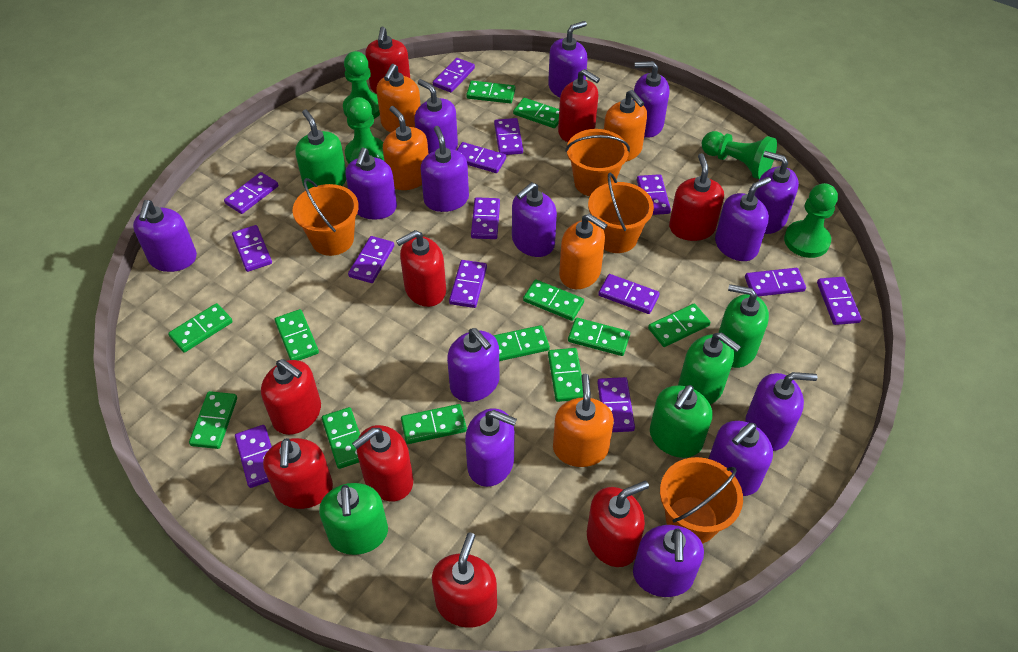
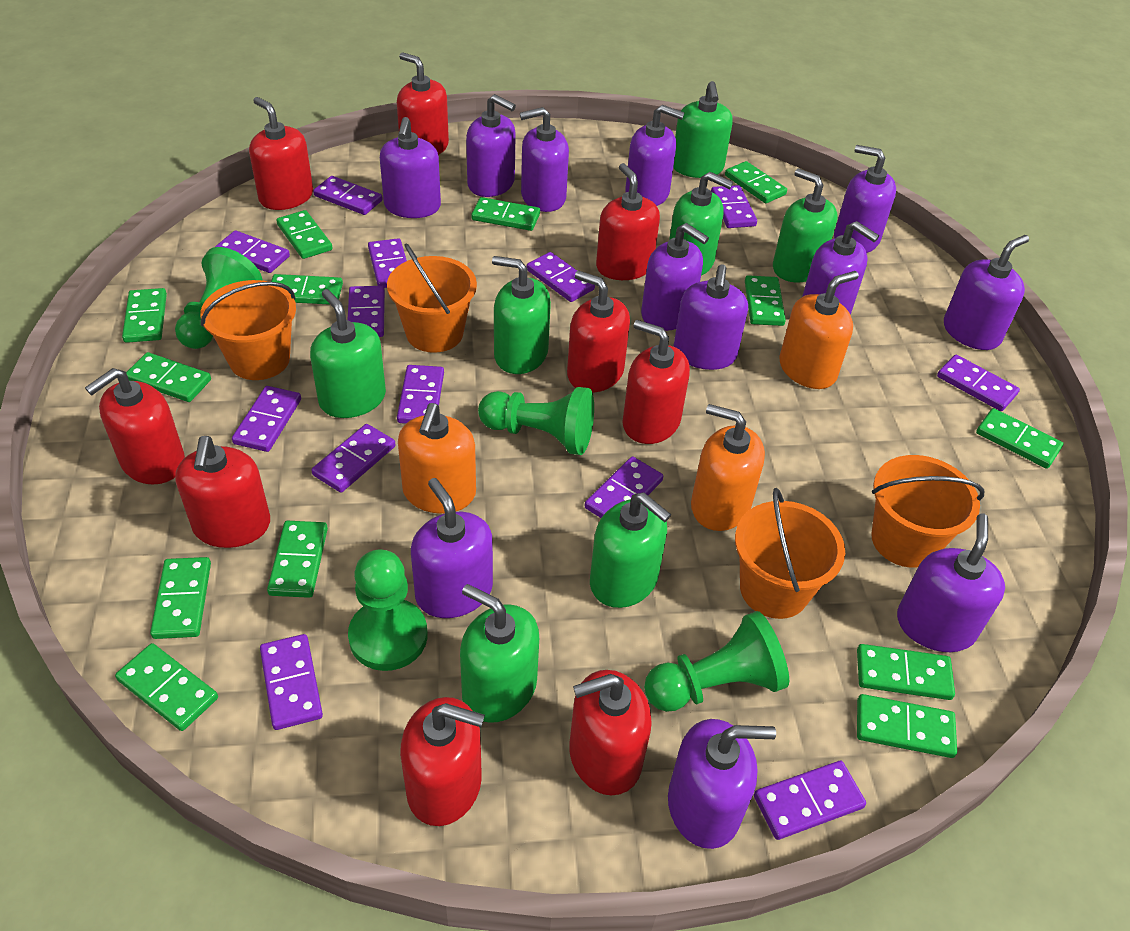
green domino: [168,303,233,353] [189,391,237,449] [275,309,319,361] [322,407,360,469] [401,404,467,444] [466,81,515,103] [493,325,550,361] [513,98,559,128] [523,279,584,321] [548,348,583,402] [568,318,630,356] [648,304,710,347] = 12 -> [115,643,218,731] [122,288,167,343] [126,352,211,402] [150,557,211,639] [267,521,328,598] [271,274,343,305] [276,210,332,259] [471,197,540,231] [725,161,787,203] [745,275,786,326] [857,644,955,700] [857,694,957,758] [976,408,1063,469] = 13
green soap dispenser: [295,110,346,189] [319,483,388,555] [650,385,712,458] [678,332,741,405] [718,284,769,368] = 5 -> [310,289,386,418] [460,584,539,723] [492,256,551,374] [590,492,671,608] [669,172,733,276] [673,81,733,178] [773,168,838,282] = 7
orange soap dispenser: [376,64,421,133] [383,106,428,190] [553,374,614,467] [559,213,607,289] [604,90,647,162] = 5 -> [398,403,476,514] [691,404,765,531] [779,271,859,389] = 3
purple domino: [224,172,278,214] [232,225,272,272] [235,425,272,488] [348,236,394,283] [433,58,475,92] [449,260,487,308] [456,142,506,173] [471,197,500,239] [494,118,523,155] [597,377,635,432] [598,274,660,314] [637,174,671,215] [745,268,806,297] [817,277,862,325] = 14 -> [215,230,290,273] [232,386,301,452] [260,634,323,730] [311,424,395,493] [313,176,383,215] [348,286,385,337] [368,238,407,288] [397,365,444,424] [527,252,595,302] [585,457,663,518] [711,185,757,228] [754,761,866,840] [937,355,1020,411] = 13
purple soap dispenser: [133,200,197,272] [345,148,397,220] [414,79,458,154] [420,126,469,212] [447,328,500,402] [465,408,517,487] [512,182,557,257] [548,21,588,97] [633,61,670,138] [633,525,704,597] [708,421,773,496] [715,177,771,261] [745,372,818,451] [754,151,799,234] = 14 -> [380,117,441,218] [411,478,493,618] [466,94,516,197] [520,107,569,212] [625,105,684,206] [641,223,709,331] [668,719,776,849] [674,264,748,370] [802,221,879,314] [834,145,896,253] [897,514,1005,652] [944,235,1029,350] = 12

